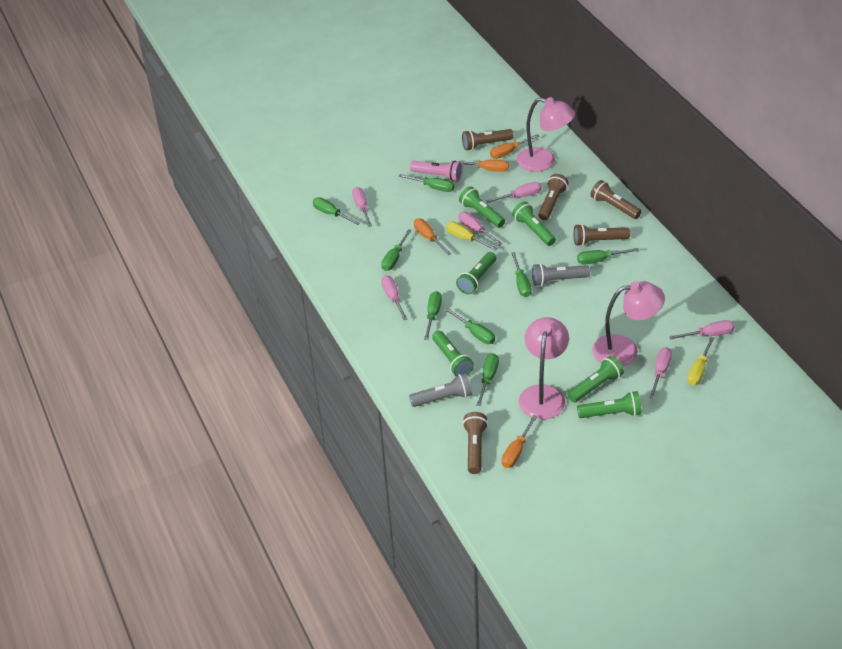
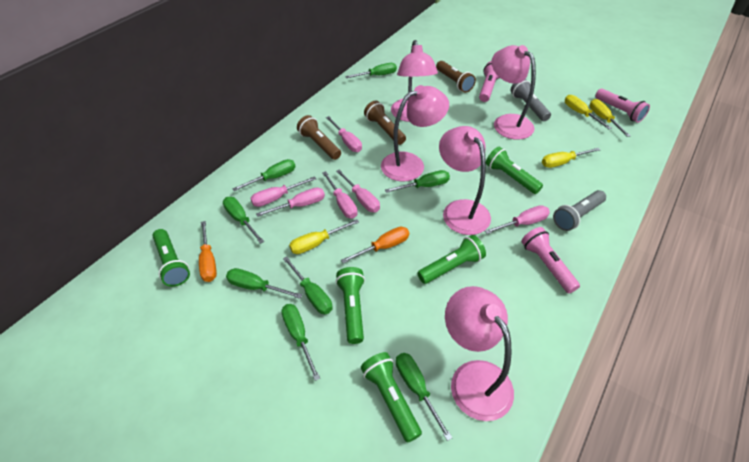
brown flashlight: [462,129,513,151] [463,412,488,474] [538,174,568,220] [574,224,630,246] [591,180,642,219] = 5 -> [297,115,341,160] [364,101,406,145] [436,61,476,92] = 3
green flashlight: [432,331,474,377] [456,252,496,294] [459,186,505,228] [512,201,556,246] [567,356,624,403] [577,391,642,418] = 6 -> [153,229,190,287] [336,267,365,344] [361,352,422,443] [417,235,486,284] [486,147,543,194] = 5
orange screwdriver: [414,218,451,255] [451,160,509,172] [490,134,539,159] [501,415,538,468] = 4 -> [199,221,217,282] [341,227,409,263] = 2
pink flashlight: [410,161,463,182] = 1 -> [479,61,500,102] [521,227,580,293] [595,88,650,123] = 3
pink lamp: [517,97,575,172] [519,317,569,419] [592,281,665,366] = 3 -> [381,85,449,182] [391,40,438,122] [439,126,491,235] [445,286,514,421] [492,45,536,140] = 5
yellow screwdriver: [446,222,498,251] [687,337,715,385] = 2 -> [289,219,359,254] [542,148,600,168] [565,95,612,129] [590,99,630,137] = 4

